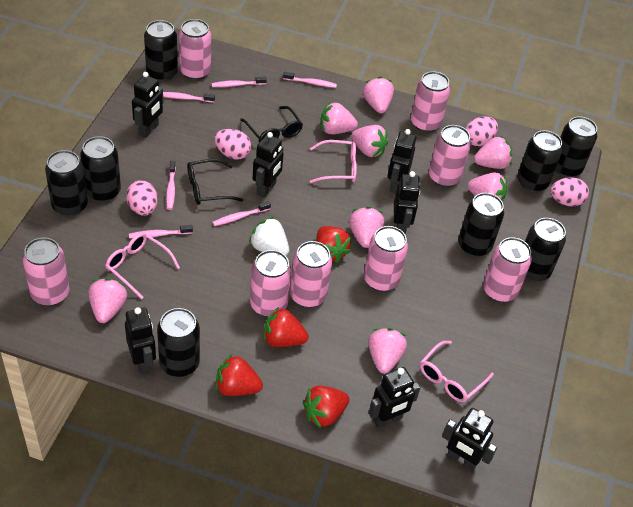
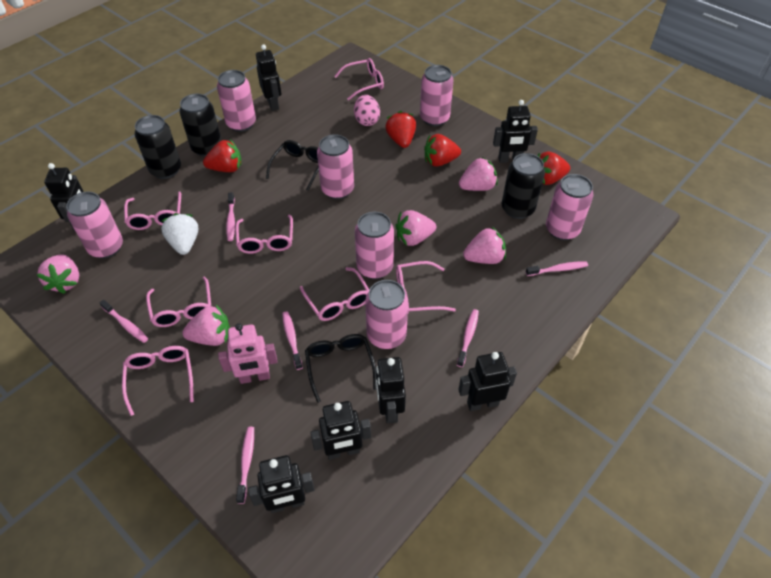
black can: [45,150,88,216] [80,136,121,202] [144,20,178,82] [157,308,200,377] [458,193,504,257] [517,130,562,192] [525,218,566,282] [555,116,597,178] = 8 -> [135,115,181,179] [179,94,222,157] [502,153,545,219] = 3
pink can: [22,237,69,306] [179,19,211,80] [250,250,292,317] [290,241,332,308] [364,226,408,292] [411,71,450,132] [429,125,471,187] [483,237,532,302] = 8 -> [66,191,123,259] [217,70,256,132] [317,134,354,199] [355,212,394,279] [365,280,408,349] [420,65,454,126] [546,174,594,240] = 7
pink egg: [126,180,158,216] [214,129,251,160] [465,117,498,146] [550,177,589,207] = 4 -> [354,95,380,126] = 1
pink glasses: [105,233,180,299] [310,140,357,183] [420,341,494,403] = 3 -> [122,346,194,416] [124,191,181,230] [146,276,211,327] [235,215,293,254] [300,267,369,321] [334,58,384,101] [396,261,456,313] = 7
pink robot: none = 0 -> [218,323,277,384] = 1
pink strawberry: [89,278,127,323] [320,102,358,134] [349,206,384,248] [351,125,388,157] [363,77,394,113] [368,328,407,373] [467,172,507,202] [474,136,512,169] = 8 -> [36,254,80,294] [182,305,230,346] [395,210,436,246] [459,157,498,191] [463,227,506,264] = 5

